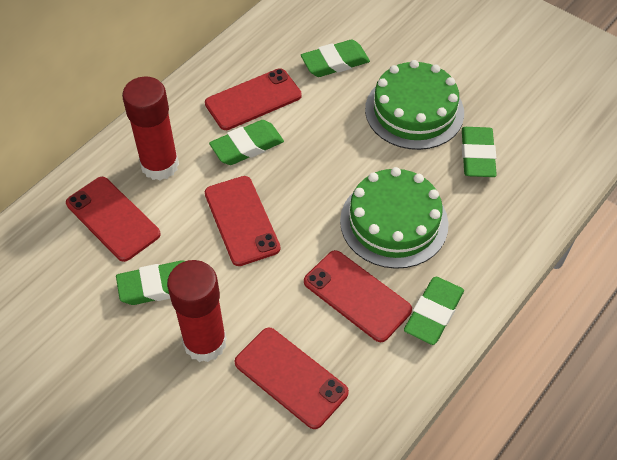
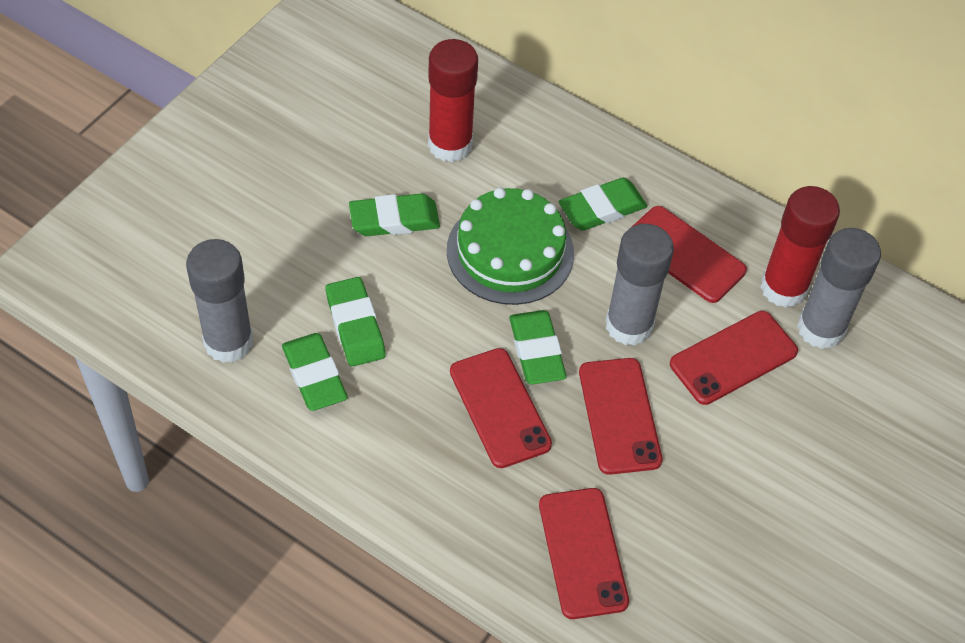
green cake: [340,167,448,269] [365,60,464,150] = 2 -> [447,187,574,305] = 1
grey glue stick: none = 0 -> [186,239,253,363] [605,224,674,346] [797,228,881,349] = 3

